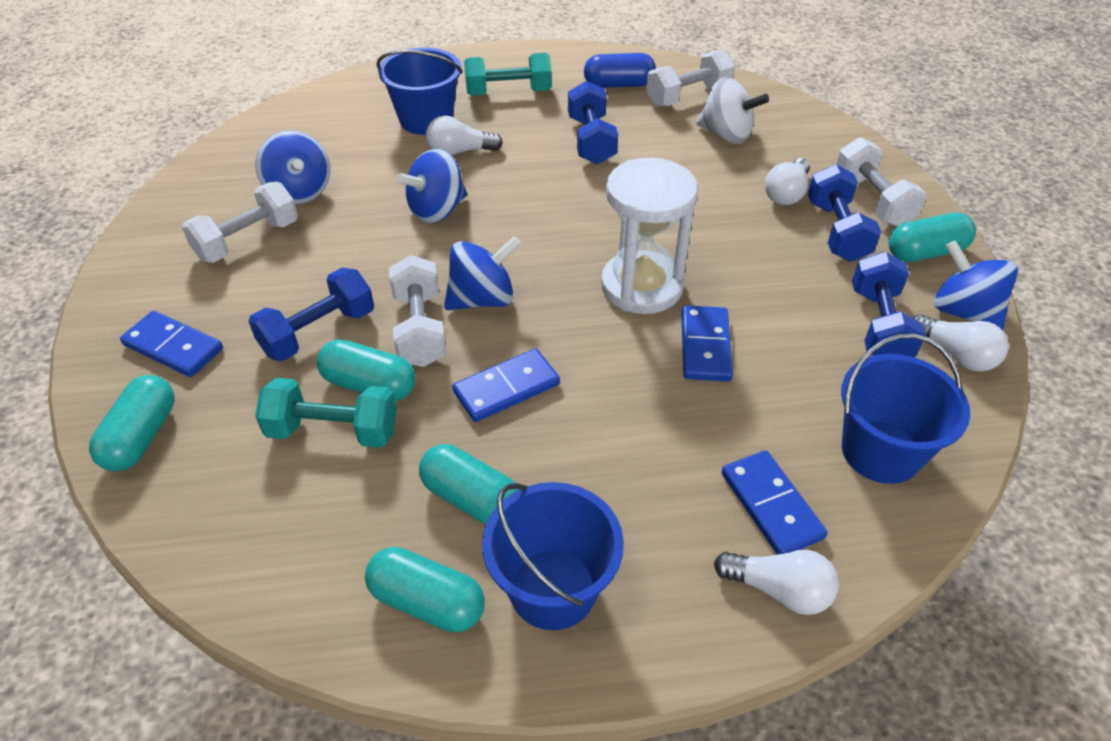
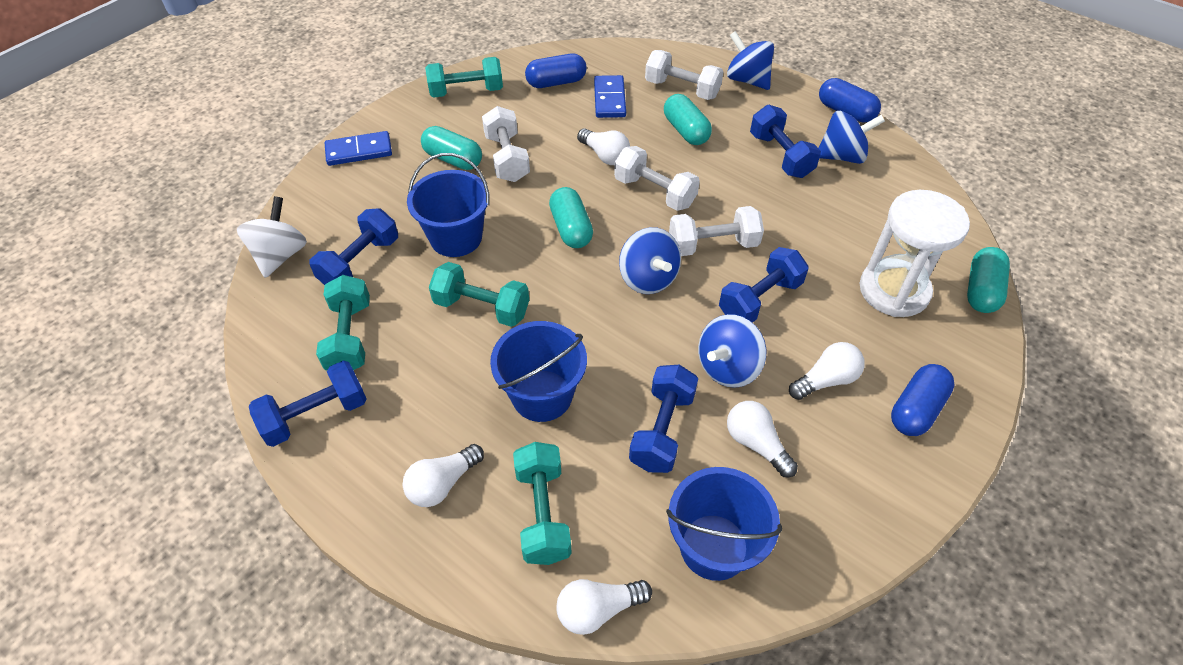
blue capsule: [584,53,656,88] = 1 -> [525,53,587,88] [819,78,881,122] [891,364,955,436] = 3
blue domino: [120,311,223,377] [452,349,560,422] [681,306,733,381] [722,450,827,555] = 4 -> [325,131,392,166] [594,75,626,118] = 2
blue dumbbell: [248,268,374,361] [568,81,618,164] [808,164,882,262] [852,252,926,357] = 4 -> [249,361,367,447] [309,208,398,285] [629,365,698,473] [719,247,809,323] [750,105,821,178] = 5
turquoise capsule: [89,375,174,472] [317,339,415,401] [365,547,484,632] [419,444,520,524] [889,212,976,262] = 5 -> [421,126,482,170] [549,187,593,248] [664,94,712,145] [967,247,1010,313] = 4
turquoise dumbbell: [255,378,397,448] [464,53,552,96] = 2 -> [316,275,370,370] [425,57,503,98] [429,262,529,327] [513,442,572,565] = 4
white light bulb: [426,116,503,156] [714,550,839,615] [765,158,810,205] [913,314,1008,372] = 4 -> [403,444,484,507] [556,579,652,635] [577,128,630,165] [727,401,798,477] [789,342,865,400] = 5

